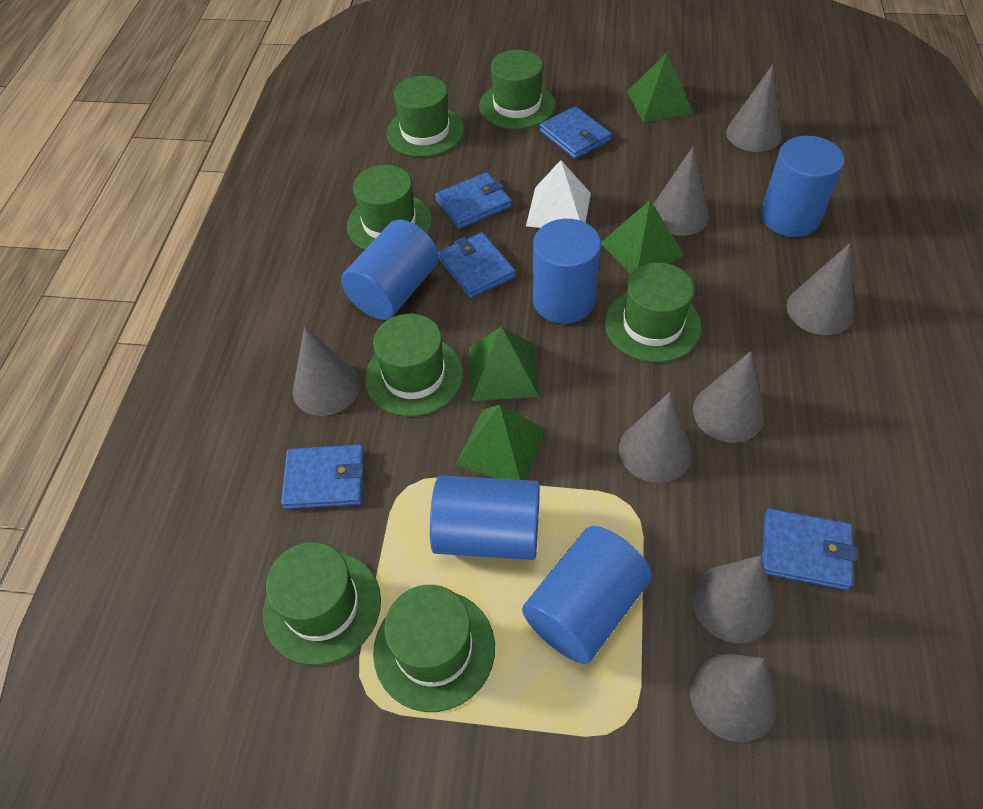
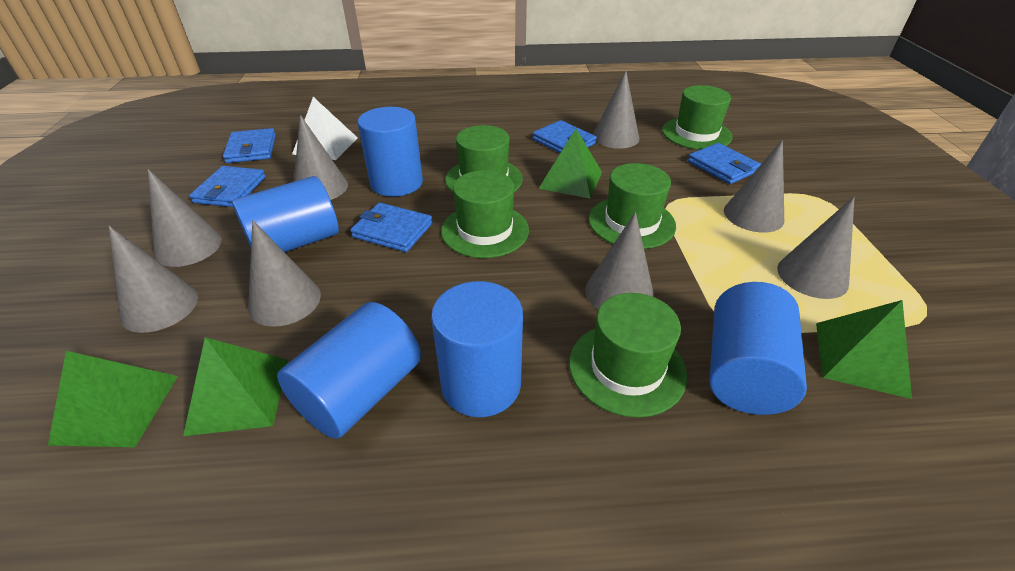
green hat: [263,542,381,665] [347,165,432,250] [365,314,463,417] [373,585,495,712] [386,76,464,157] [479,50,555,129] [605,263,702,362] = 7 -> [441,170,529,258] [445,125,523,193] [569,293,687,418] [589,163,676,249] [662,85,732,150] = 5

